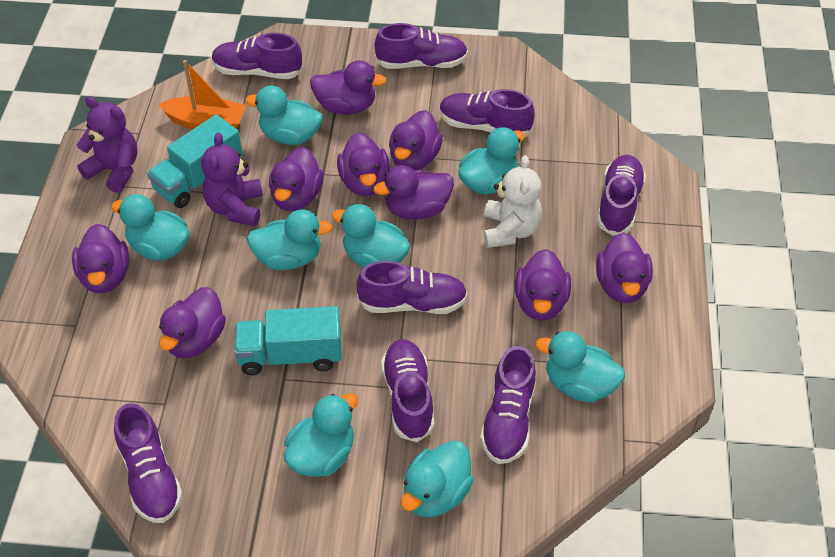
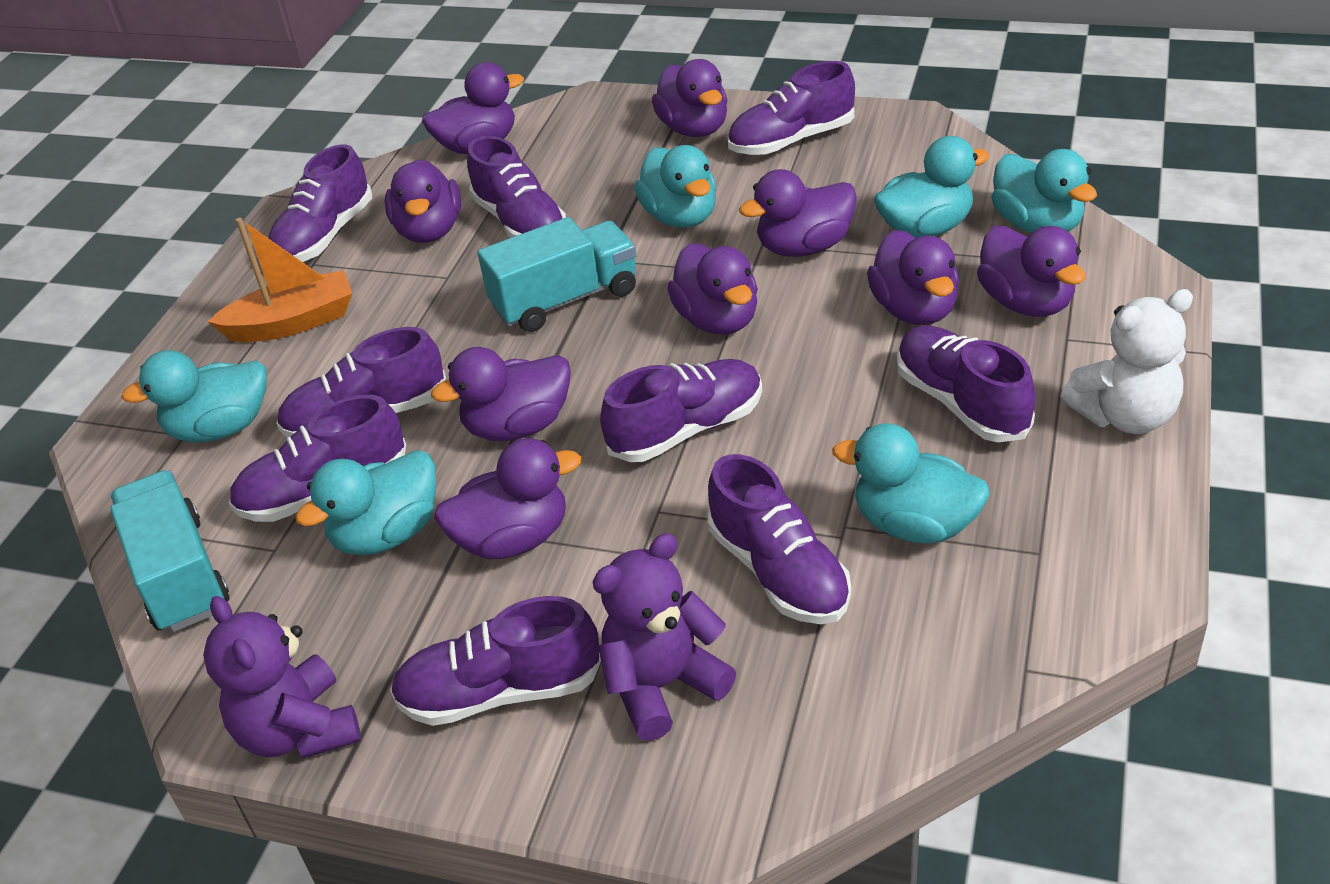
purple shoe: [114,403,183,523] [212,33,303,79] [356,261,468,314] [375,23,468,69] [381,339,435,442] [440,89,535,136] [480,346,536,464] [597,155,646,236] = 8 -> [229,395,406,522] [268,144,372,262] [276,327,446,437] [390,596,601,726] [467,136,566,238] [600,359,762,462] [708,454,851,624] [728,61,855,155] [897,326,1036,442] = 9
turquoise duck: [111,194,190,261] [245,85,323,145] [246,209,333,270] [284,393,358,477] [332,204,410,268] [401,441,474,517] [458,127,525,195] [535,331,625,402] = 8 -> [121,350,267,443] [295,450,436,555] [634,145,716,228] [832,423,990,544] [874,136,990,238] [992,149,1097,233] = 6

